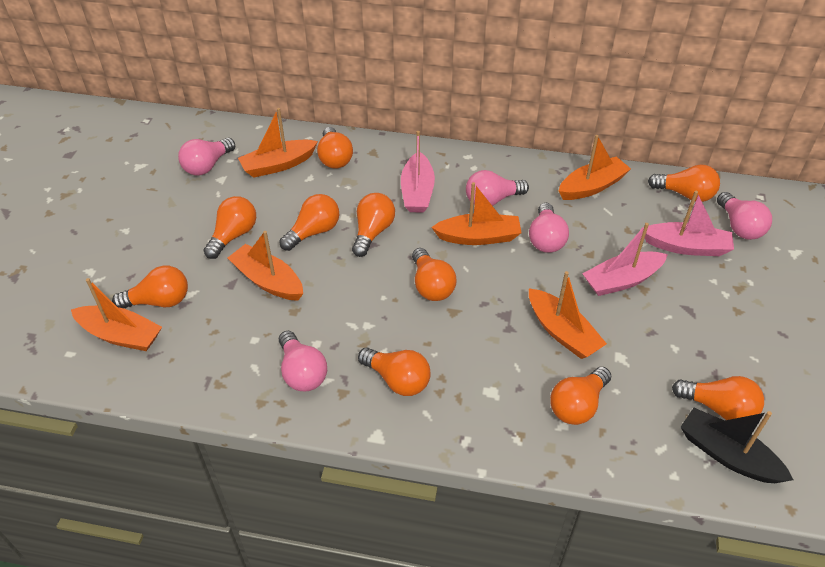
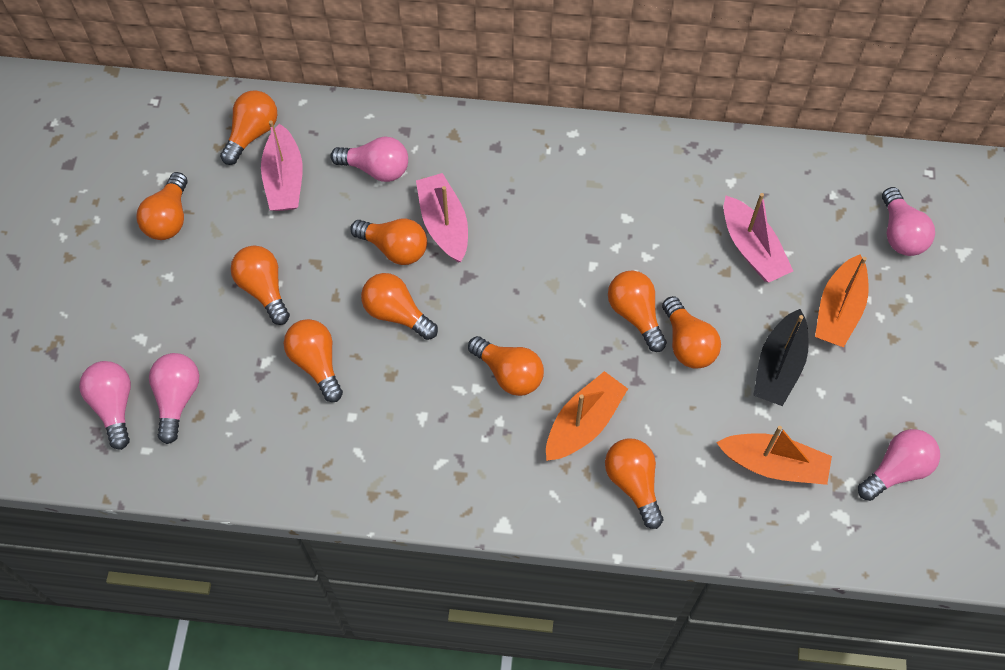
orange boat: [71,278,162,351] [228,231,303,301] [238,108,318,178] [431,182,522,245] [529,271,607,359] [559,135,631,200] = 6 -> [546,371,628,461] [716,426,832,485] [815,255,869,347] = 3

